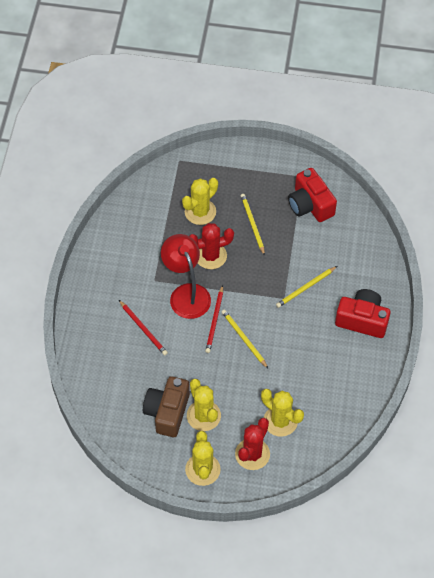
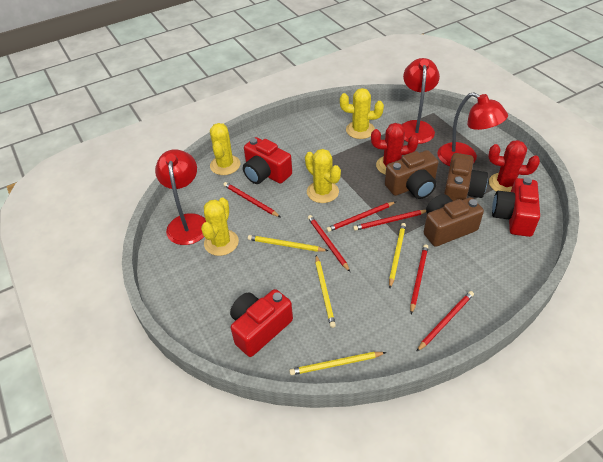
brown camera: [143,377,190,437] = 1 -> [385,150,439,199] [424,194,484,247] [444,153,488,201] = 3
red camera: [288,168,337,222] [335,289,391,338] = 2 -> [230,289,293,357] [243,137,292,184] [492,177,540,237] = 3
red lamp: [161,234,211,319] = 1 -> [155,149,206,245] [401,58,440,144] [437,92,508,166] = 3
red pencil: [119,300,168,355] [205,285,223,353] = 2 -> [223,182,280,217] [308,215,350,272] [326,202,395,232] [353,210,426,231] [410,244,428,314] [416,291,474,352] = 6
yellow pencil: [222,310,268,368] [241,194,265,256] [276,266,337,308] = 3 -> [248,235,328,252] [289,352,386,375] [315,255,336,328] [389,223,406,288] = 4

